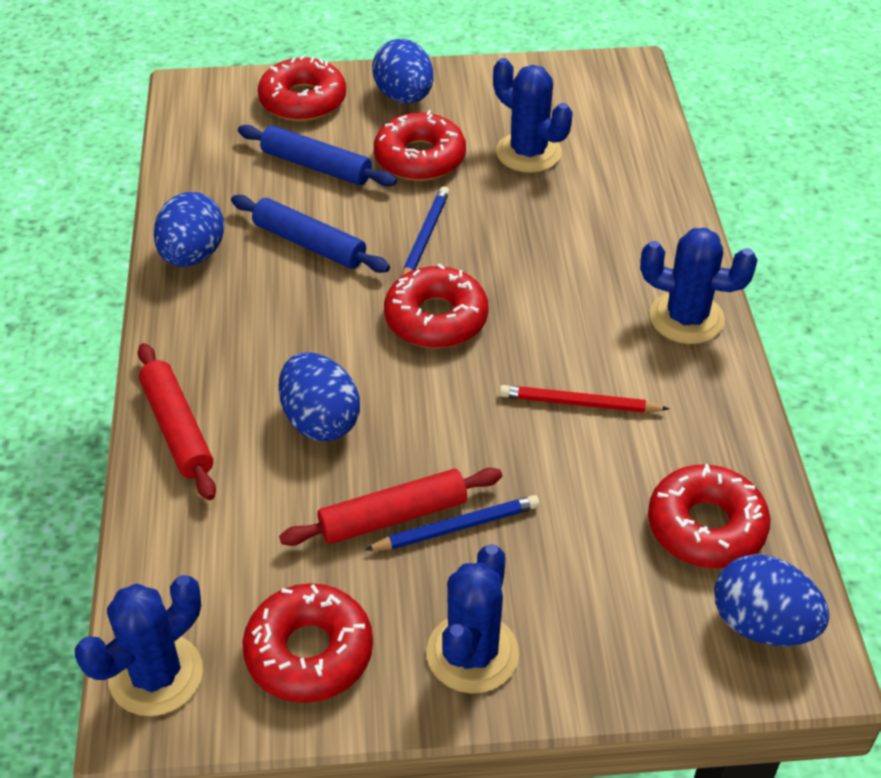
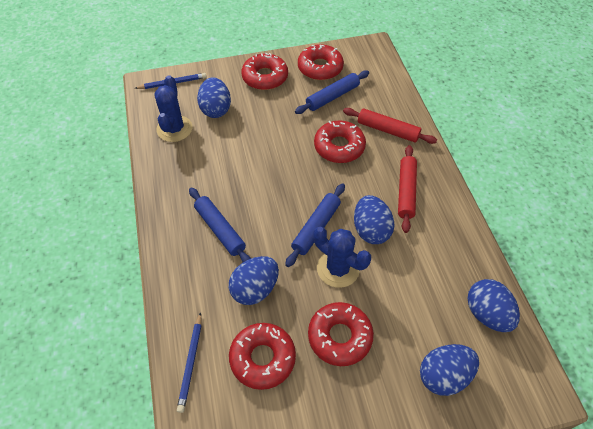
blue cactus: [75,575,203,716] [427,544,519,694] [493,58,573,173] [640,228,758,344] = 4 -> [154,75,193,142] [313,227,371,288] = 2
blue egg: [154,192,224,267] [279,352,360,441] [372,39,434,104] [714,554,830,646] = 4 -> [197,77,231,118] [229,256,279,305] [354,195,395,244] [420,344,479,396] [467,279,520,332] = 5
blue rolling pin: [231,195,390,273] [238,125,397,187] = 2 -> [189,188,251,262] [285,183,345,267] [295,71,369,114] = 3
red pencil: [499,385,669,413] = 1 -> none = 0

